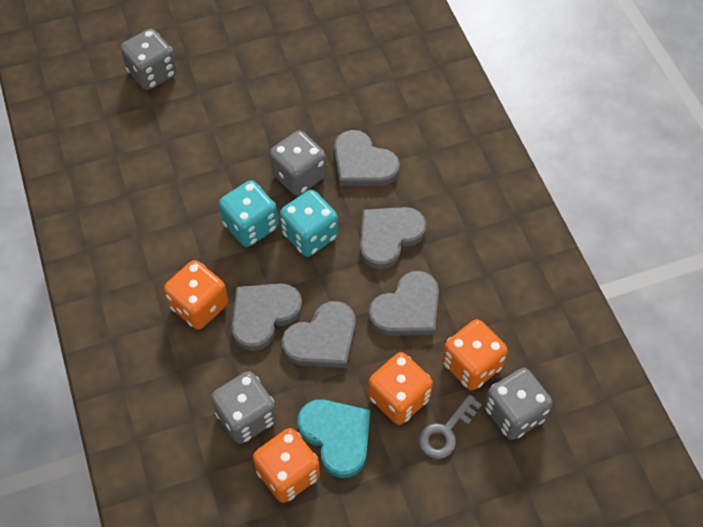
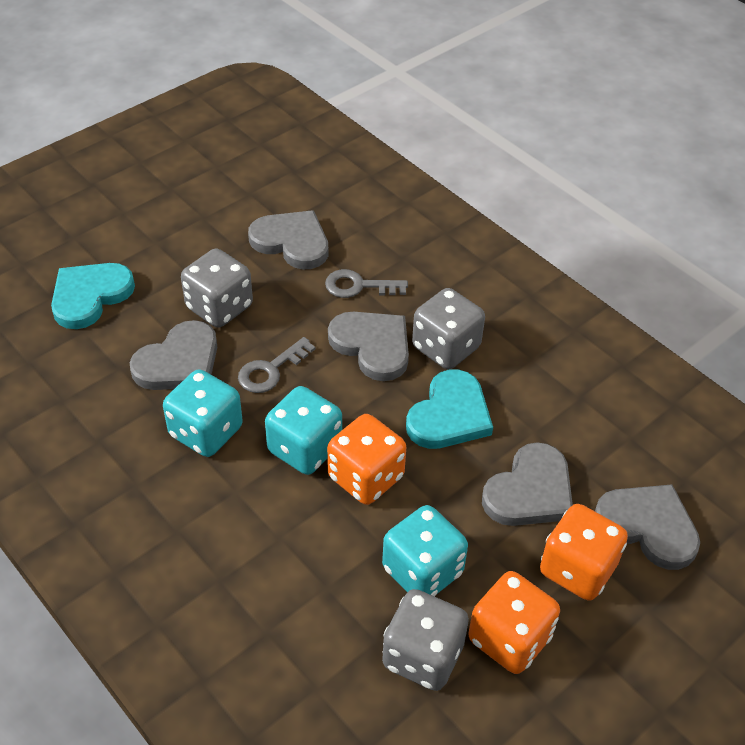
grey dice: [120,29,177,90] [211,371,277,444] [269,131,326,196] [484,368,553,440] = 4 -> [181,249,253,328] [382,589,469,691] [412,288,485,369] = 3
grey key: [419,394,482,459] = 1 -> [238,337,315,393] [325,269,408,298] = 2
orange dice: [164,260,228,330] [253,428,320,503] [368,352,433,425] [442,319,508,391] = 4 -> [327,414,406,505] [468,571,560,674] [540,504,628,601] = 3
turquoise dice: [219,180,278,247] [280,190,338,257] = 2 -> [163,369,243,457] [265,386,342,475] [382,505,468,596] = 3
turquoise heart: [298,400,370,478] = 1 -> [51,263,135,329] [406,369,493,449] = 2

